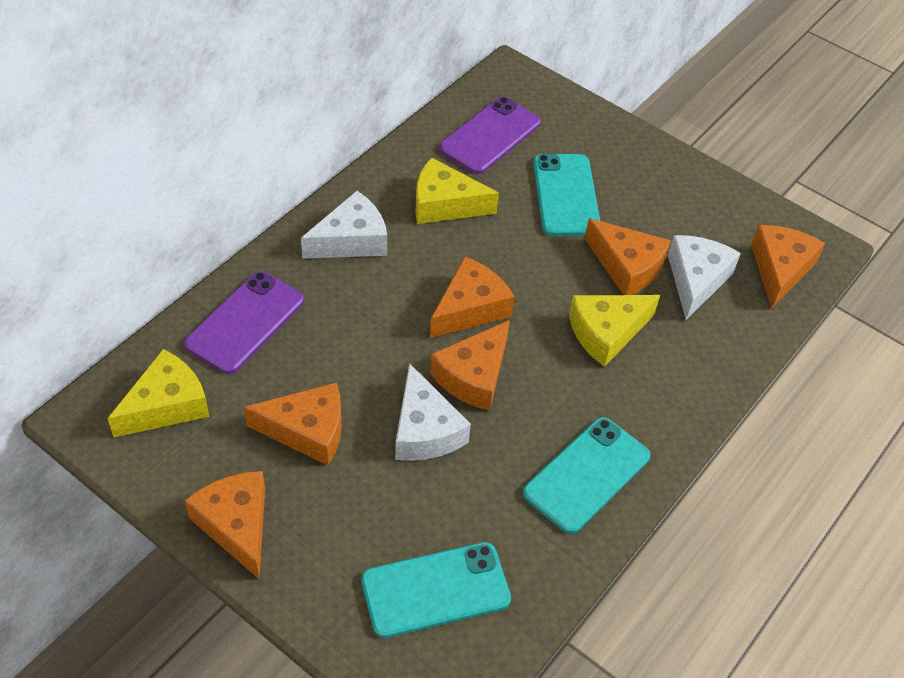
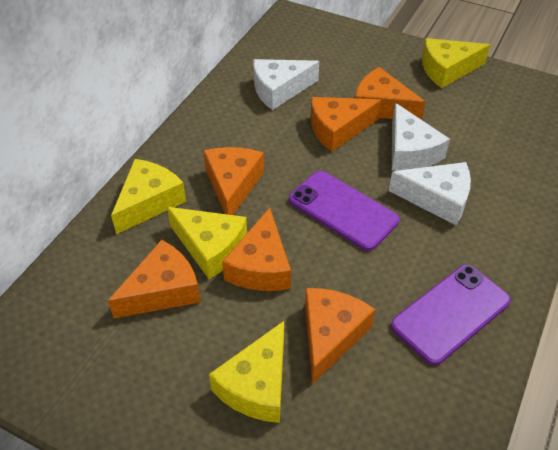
turquoise phone: [361,542,511,638] [523,417,650,534] [533,154,600,236] = 3 -> none = 0
yellow cheese: [107,349,209,438] [415,157,499,224] [569,295,660,367] = 3 -> [111,159,186,234] [167,207,247,279] [209,321,284,423] [422,38,490,88] = 4

